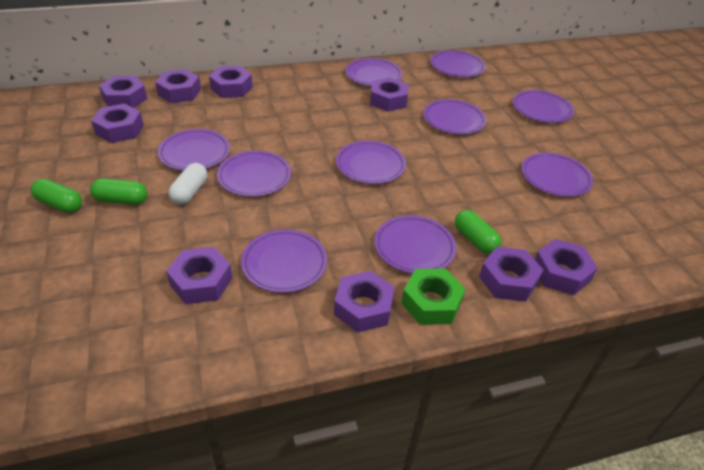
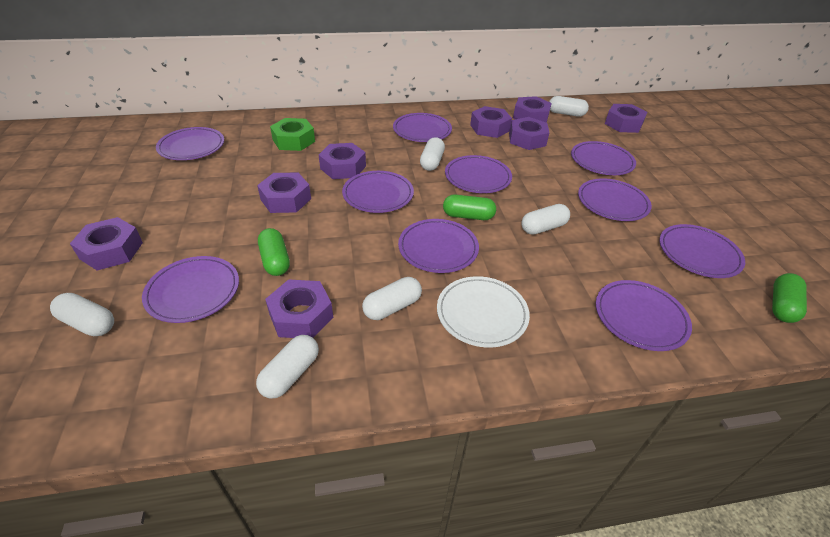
purple nut: [91,103,144,143] [99,76,147,108] [155,69,201,103] [166,247,232,304] [209,66,253,98] [334,271,395,333] [370,77,408,112] [479,247,543,302] [535,239,598,295] = 9 -> [70,217,143,271] [257,173,311,213] [265,279,333,338] [319,143,366,179] [470,106,512,138] [509,117,549,150] [513,96,552,123] [605,104,647,133] = 8
white capsule: [169,163,207,205] = 1 -> [50,293,114,336] [256,335,319,399] [362,277,422,320] [420,137,445,171] [521,204,570,235] [549,96,589,117] = 6
white plate: none = 0 -> [437,276,530,348] = 1

